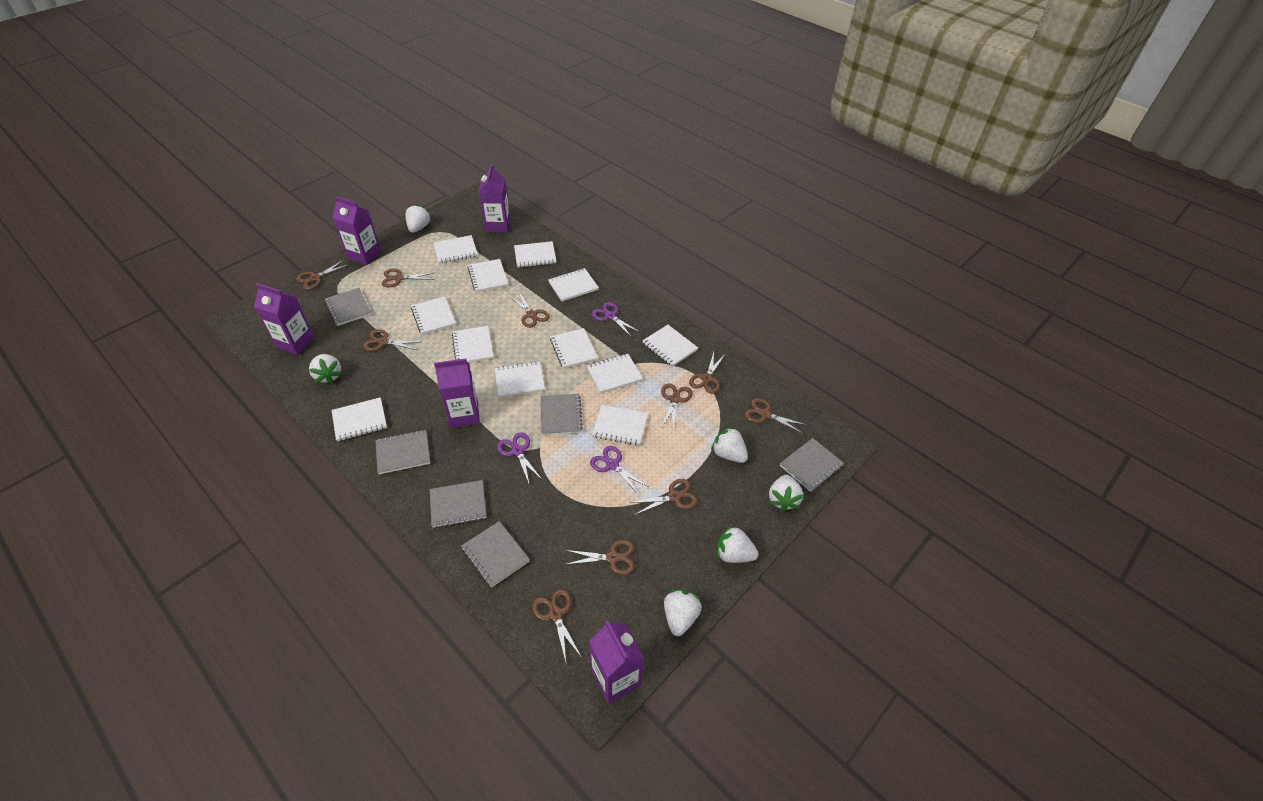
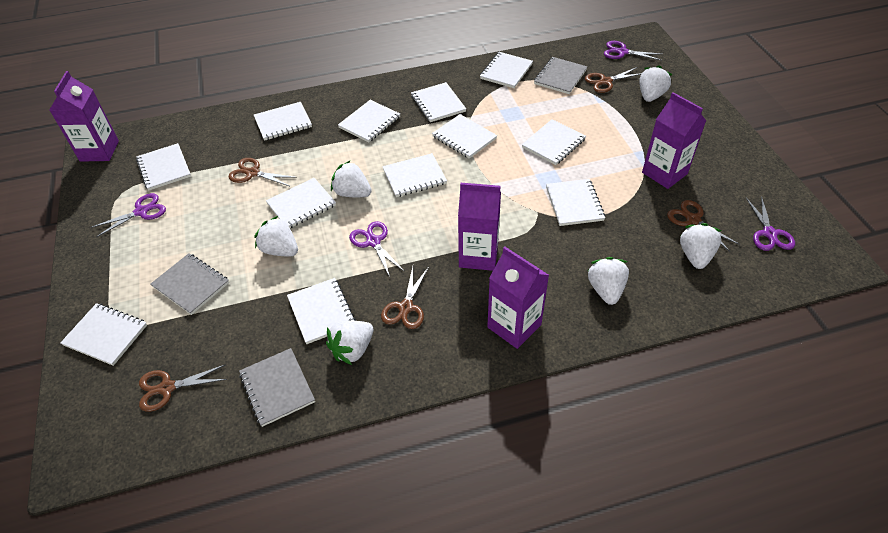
brown scissors: [296,260,350,290] [363,329,419,351] [382,269,434,287] [509,292,550,328] [532,589,582,662] [564,540,635,575] [629,479,698,515] [660,383,693,431] [689,352,726,394] [745,398,807,434] = 10 -> [139,364,227,412] [228,158,297,186] [381,267,429,329] [585,67,642,93] [667,200,740,252] = 5
grey notebook: [325,288,372,326] [376,430,430,474] [430,480,487,528] [461,521,530,588] [541,394,583,435] [780,438,844,492] = 6 -> [150,253,229,315] [239,348,315,427] [534,57,587,94] = 3
purple carton: [254,283,315,355] [333,196,381,265] [434,359,480,428] [478,164,511,233] [589,621,644,704] = 5 -> [49,71,119,162] [458,183,501,271] [487,247,549,349] [642,92,706,189] = 4
purple scissors: [497,432,542,483] [590,446,649,495] [592,302,640,336] = 3 -> [91,193,166,237] [349,221,405,277] [604,41,661,60] [746,196,795,251] = 4

